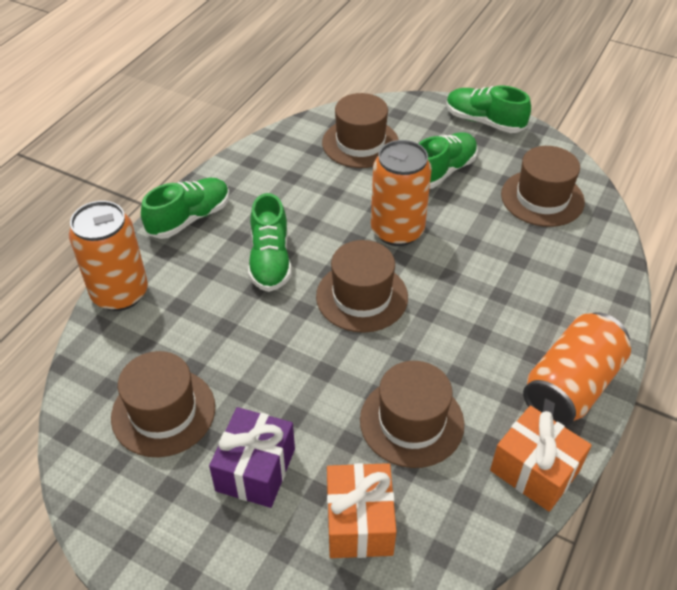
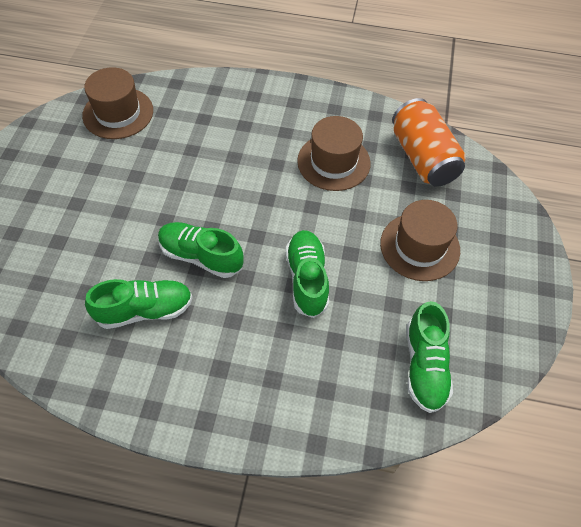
brown hat: [111,351,215,457] [316,240,408,333] [322,93,399,168] [360,361,464,468] [501,146,585,227] = 5 -> [82,67,153,139] [297,116,371,191] [380,200,460,281] = 3
orange can: [69,201,148,311] [371,140,432,246] [523,312,631,427] = 3 -> [392,98,466,187] = 1
orange gift: [327,463,397,558] [490,406,592,512] = 2 -> none = 0
purple gift: [209,407,295,508] = 1 -> none = 0

